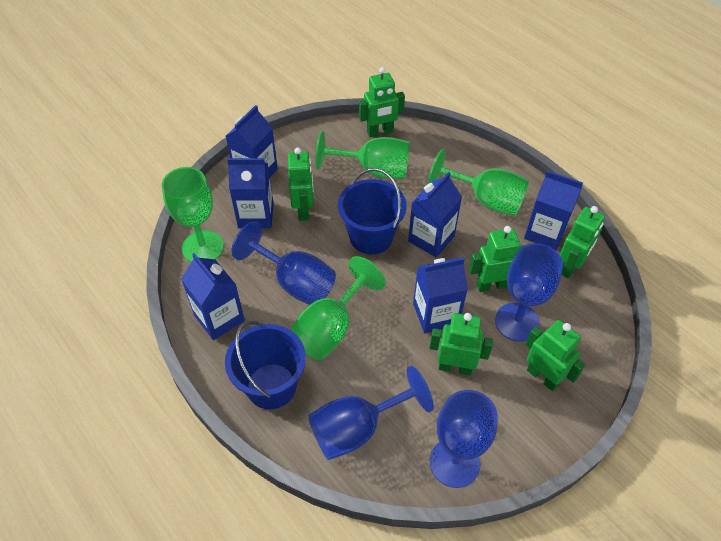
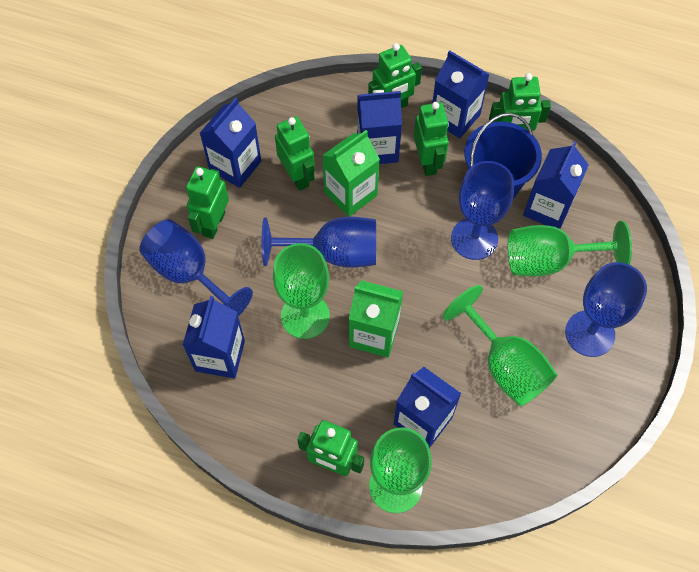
blue bucket: [225,321,306,409] [338,168,407,254] = 2 -> [464,113,542,199] = 1
green carton: none = 0 -> [322,130,380,217] [349,280,403,357] = 2

